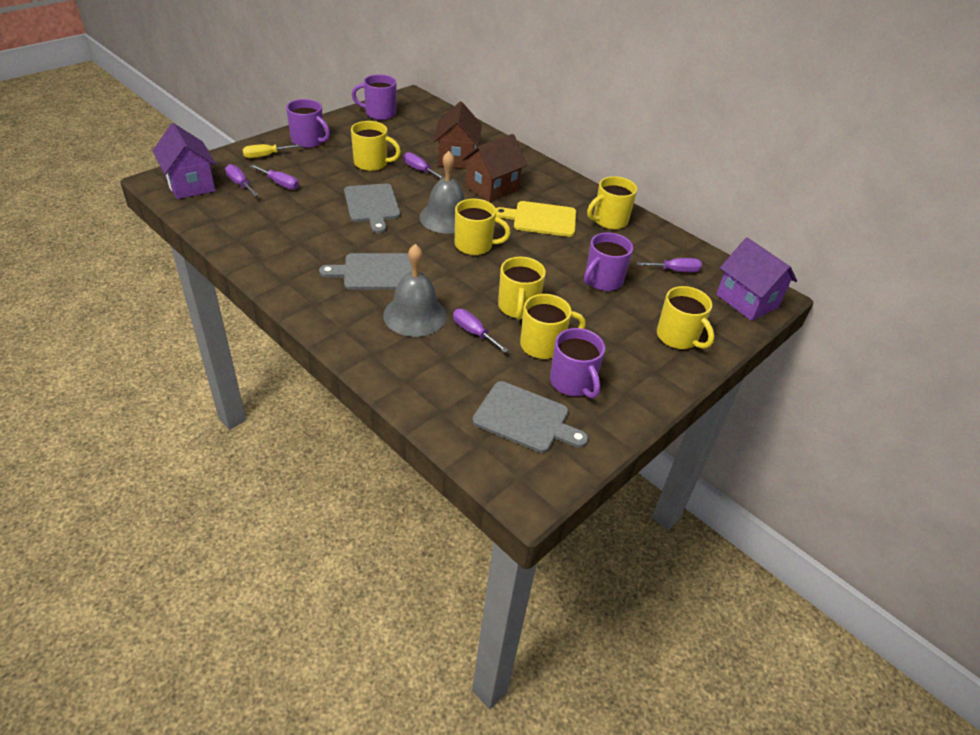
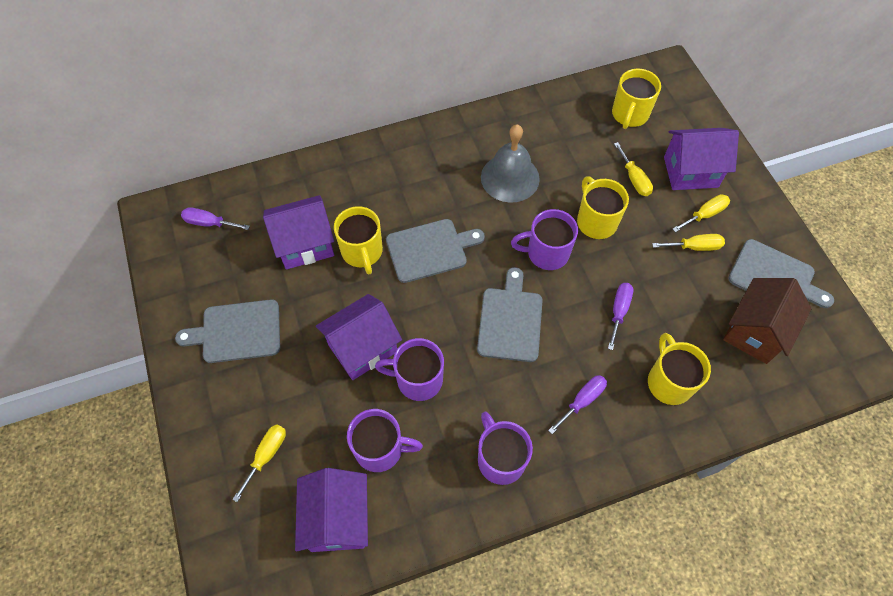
brown house: [434,102,482,169] [462,134,527,202] = 2 -> [723,278,811,364] = 1
grey bell: [383,244,447,337] [419,151,464,234] = 2 -> [481,124,540,203] = 1
grey cutting board: [319,253,412,290] [344,183,400,233] [472,381,588,453] = 3 -> [175,300,280,363] [386,219,485,283] [477,267,543,362] [728,239,834,308] = 4
purple house: [153,123,216,199] [716,238,797,321] = 2 -> [263,195,334,270] [295,468,368,552] [316,294,402,380] [664,128,739,190] = 4
purple screwdriver: [225,164,259,196] [250,165,299,190] [404,152,445,179] [453,309,509,353] [637,258,702,272] = 5 -> [181,207,250,230] [548,375,607,434] [608,283,633,350] = 3
yellow cutting board: [496,201,576,237] = 1 -> none = 0
yellow mug: [351,121,401,171] [455,199,511,255] [498,257,546,320] [520,294,586,359] [587,176,637,230] [657,286,714,349] = 6 -> [334,206,383,274] [577,176,629,239] [612,69,661,129] [648,333,711,405] = 4
yellow screwdriver: [242,144,301,158] = 1 -> [232,424,286,502] [614,142,653,196] [652,234,725,251] [673,194,730,232] = 4

